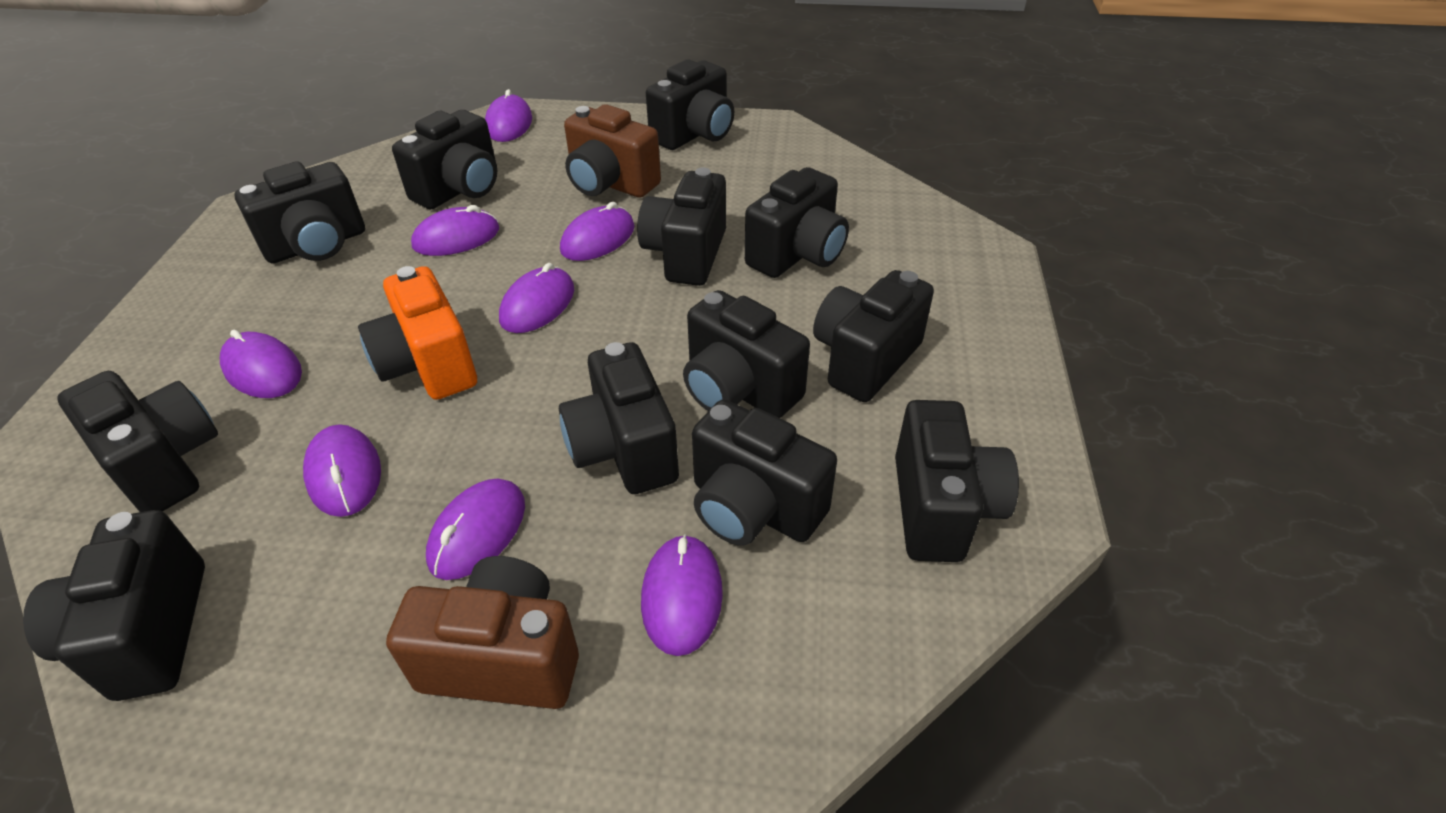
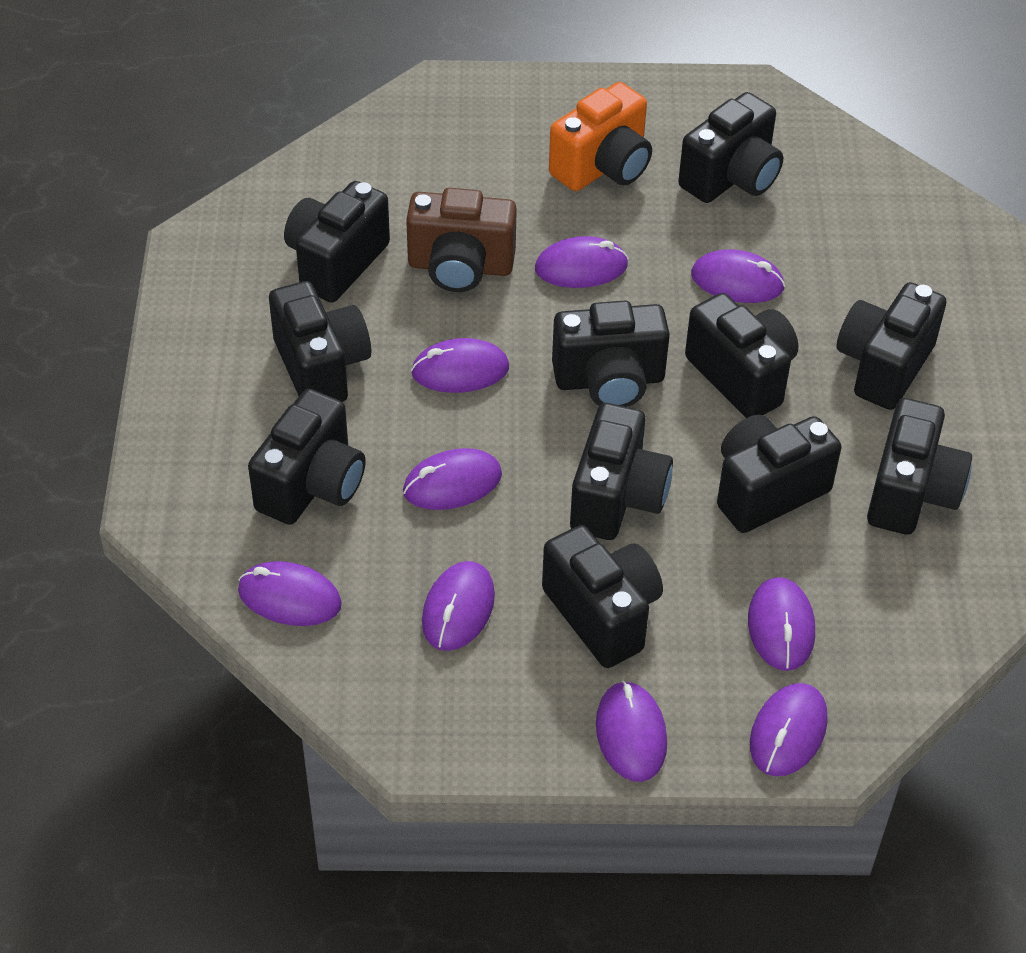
black camera: [23,510,205,701] [57,371,218,512] [234,162,365,263] [392,110,497,209] [559,342,679,494] [637,167,726,286] [646,59,734,150] [683,290,810,418] [692,399,837,546] [745,167,849,278] [813,270,934,402] [895,400,1019,562] = 12 -> [248,389,366,525] [269,281,371,402] [284,181,390,303] [542,525,663,668] [552,301,670,407] [570,403,673,540] [678,92,783,203] [685,293,799,418] [717,415,841,533] [836,282,946,410] [867,398,972,535] = 11
brown camera: [386,556,579,709] [564,104,661,198] = 2 -> [406,188,517,292] = 1
purple mouse: [220,330,302,398] [303,424,381,517] [411,205,499,256] [426,479,525,580] [485,89,532,142] [499,263,574,333] [560,202,635,261] [641,534,723,656] = 8 -> [238,561,342,626] [403,448,502,510] [411,338,509,393] [422,561,495,651] [535,236,628,288] [596,680,667,782] [691,249,785,303] [748,577,815,671] [750,683,828,776] = 9

